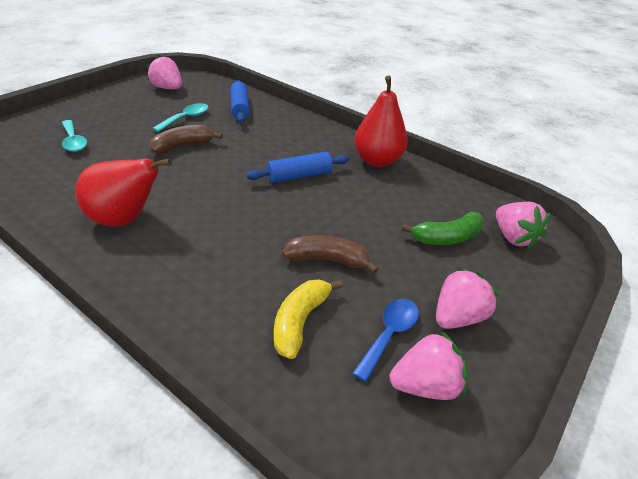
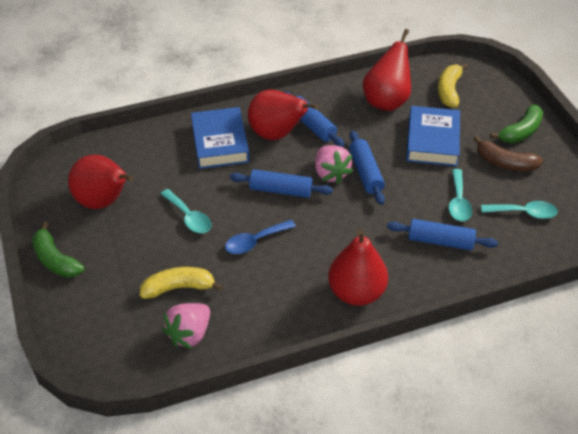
blue book: none = 0 -> [191,107,250,169] [406,106,460,166] = 2
blue rolling pin: [230,80,250,123] [246,152,349,183] = 2 -> [230,169,333,198] [283,91,345,147] [349,130,385,205] [387,219,498,250] = 4
brown banana: [149,125,223,154] [282,235,379,274] = 2 -> [473,136,543,172] = 1
green banana: [402,212,484,245] = 1 -> [32,222,84,278] [490,105,543,143] = 2
pink strawberry: [147,55,182,89] [389,331,467,400] [436,267,500,329] [496,202,551,249] = 4 -> [162,303,210,349] [315,145,353,184] = 2
red pear: [75,158,172,227] [354,75,408,167] = 2 -> [68,155,134,209] [248,90,318,140] [328,229,388,306] [363,29,411,111] = 4
turquoise spoon: [62,120,87,152] [153,103,208,132] = 2 -> [161,189,211,233] [449,169,472,221] [481,201,558,219] = 3
yellow banana: [274,280,342,359] = 1 -> [140,267,223,299] [438,63,468,108] = 2

